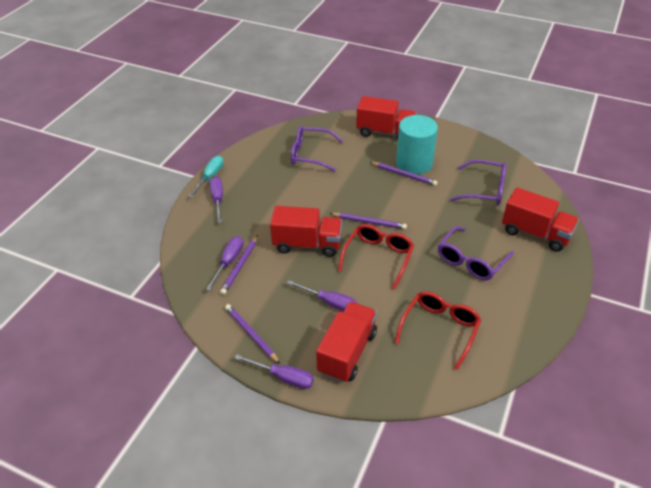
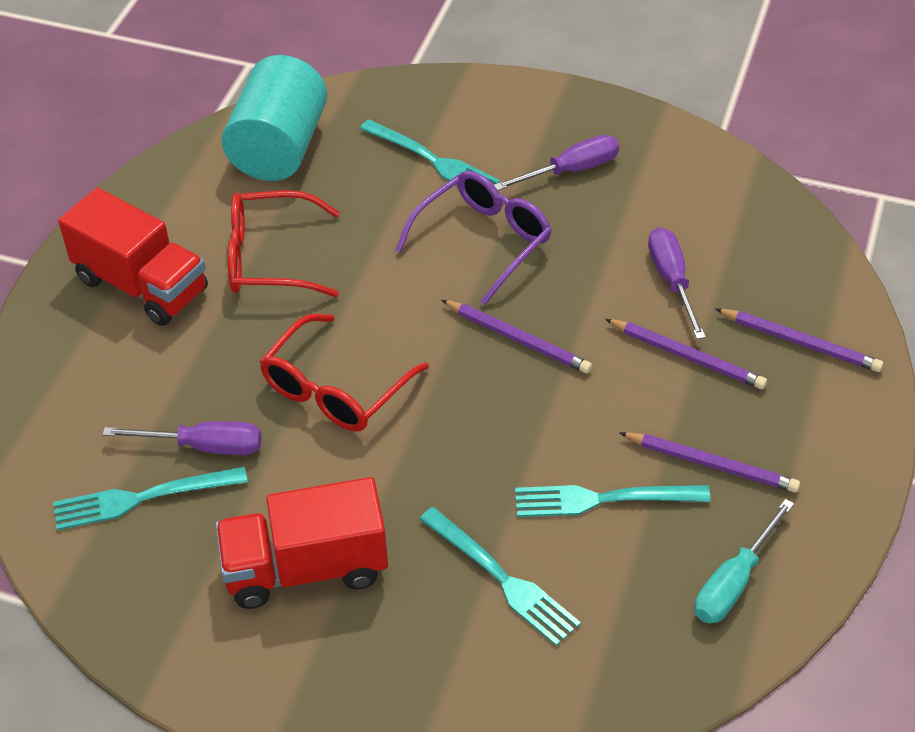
purple glasses: [291,126,343,172] [438,226,514,280] [450,160,507,205] = 3 -> [396,171,552,305] = 1
purple screwdriver: [206,236,243,291] [210,177,223,223] [235,355,314,389] [287,280,357,312] = 4 -> [103,421,262,455] [494,135,619,190] [648,227,706,339] = 3
red truck: [270,206,342,257] [316,302,377,383] [356,96,417,139] [502,187,579,252] = 4 -> [58,188,208,326] [215,477,388,609] = 2
turquoise fork: none = 0 -> [53,467,248,530] [360,120,500,185] [419,507,581,646] [515,485,711,517] = 4

